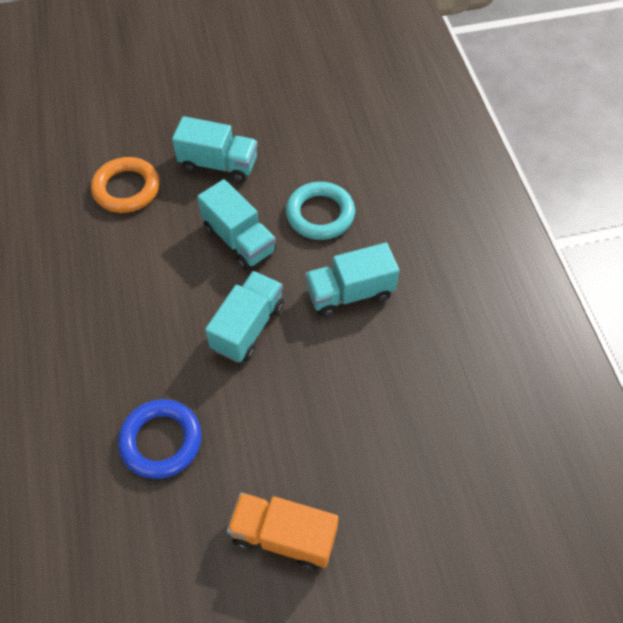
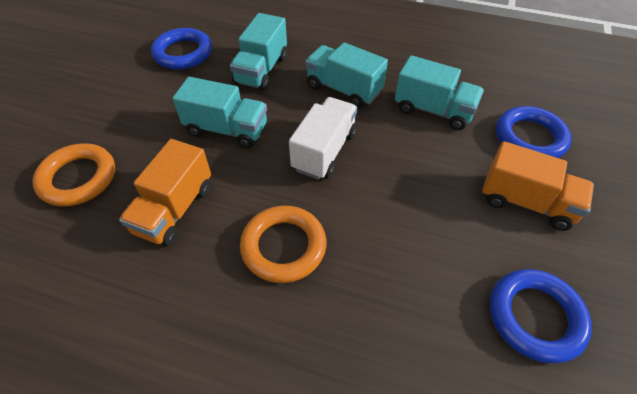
blue ring: [118,399,202,479] = 1 -> [151,28,212,69] [490,269,592,363] [496,106,571,158] = 3
orange ring: [91,157,160,213] = 1 -> [32,143,115,207] [240,206,326,283] = 2
orange truck: [227,492,339,570] = 1 -> [119,139,211,246] [482,141,594,231] = 2
turquoise ring: [286,182,355,240] = 1 -> none = 0
white truck: none = 0 -> [289,97,358,180] = 1

